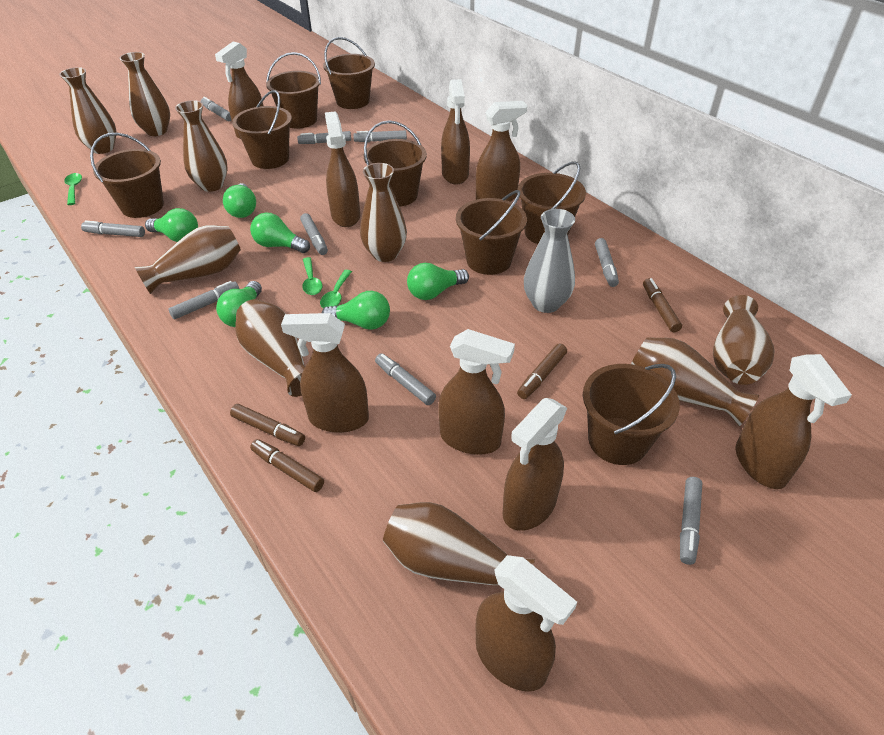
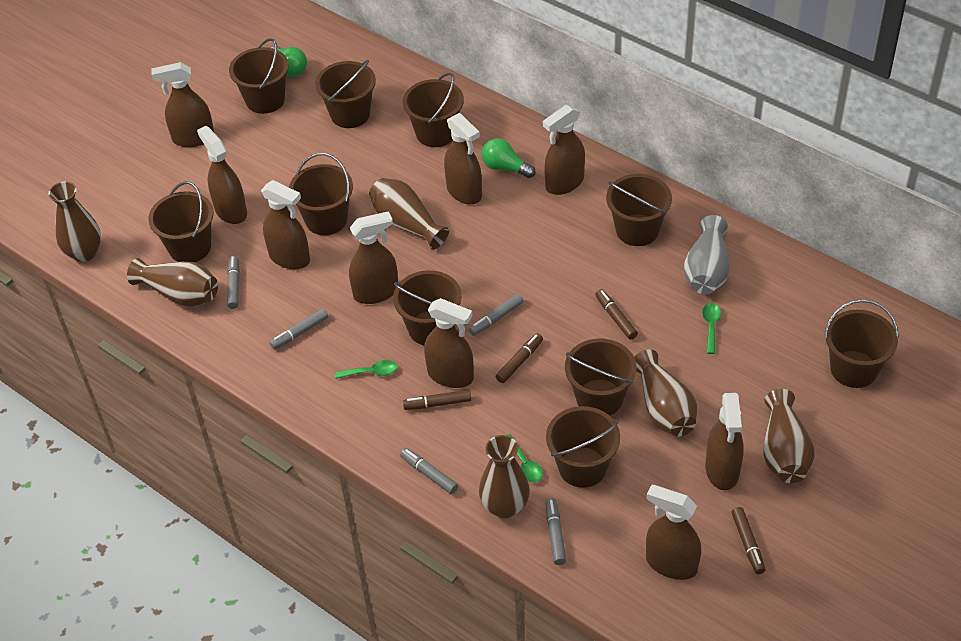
brown bucket: [90,133,164,218] [232,90,292,169] [266,52,321,129] [323,37,375,109] [363,120,427,207] [456,190,527,275] [518,161,586,244] [583,364,680,465] = 8 -> [148,181,214,262] [229,38,289,114] [289,153,353,235] [315,60,376,128] [393,270,462,345] [403,73,464,147] [546,406,620,488] [565,339,636,416] [606,174,672,246] [824,299,899,388] = 10
brown vase: [59,67,117,154] [120,52,170,136] [135,225,241,294] [175,100,228,192] [235,299,305,397] [360,163,407,262] [383,502,535,585] [631,337,759,426] [713,295,775,385] = 9 -> [48,181,101,262] [127,258,218,307] [369,178,449,250] [479,435,530,518] [634,349,697,437] [764,389,814,483] = 6
green light bulb: [145,208,198,242] [216,281,262,327] [223,183,256,218] [250,212,310,253] [322,291,390,330] [407,263,469,300] = 6 -> [271,46,307,77] [482,138,536,178] = 2
grey marker: [81,220,145,237] [169,281,239,319] [201,97,232,121] [297,131,351,144] [300,213,328,255] [353,130,407,142] [375,353,436,405] [595,238,619,287] [680,477,703,565] = 9 -> [227,256,240,309] [270,308,328,350] [400,448,458,494] [468,294,523,336] [545,498,566,565] = 5

